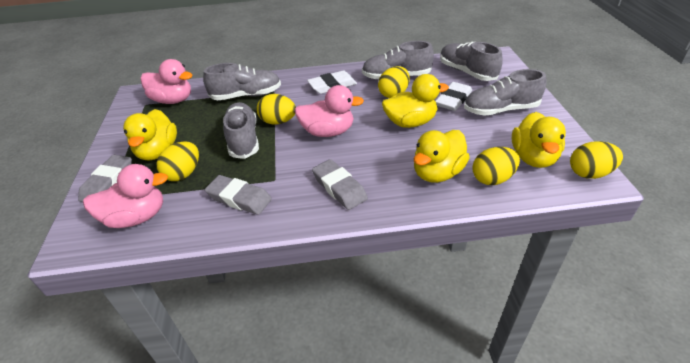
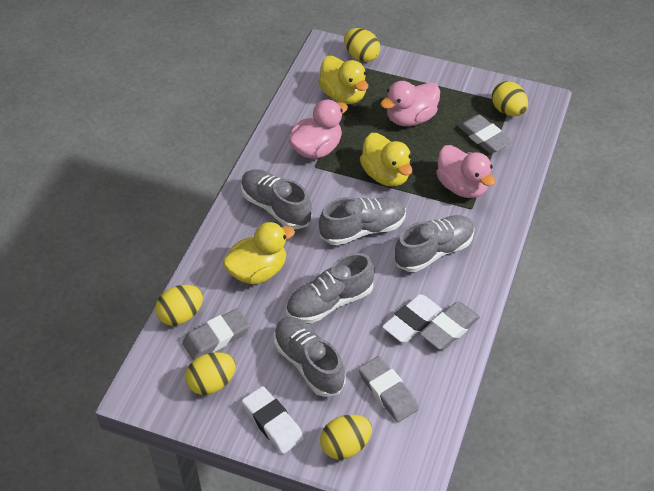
grey eraser: [78,155,132,202] [205,175,272,215] [312,159,368,210] = 3 -> [182,308,250,360] [358,356,419,422] [420,301,480,350] [458,114,512,153] = 4
yellow duck: [123,109,177,161] [382,74,449,128] [414,130,470,183] [512,112,566,168] = 4 -> [223,222,295,284] [318,56,368,104] [360,133,413,187] = 3

